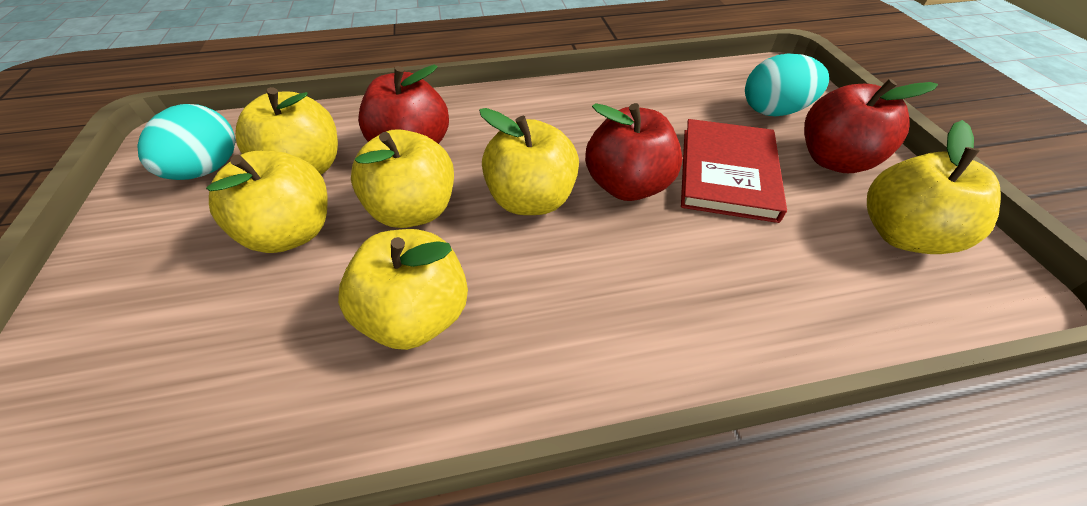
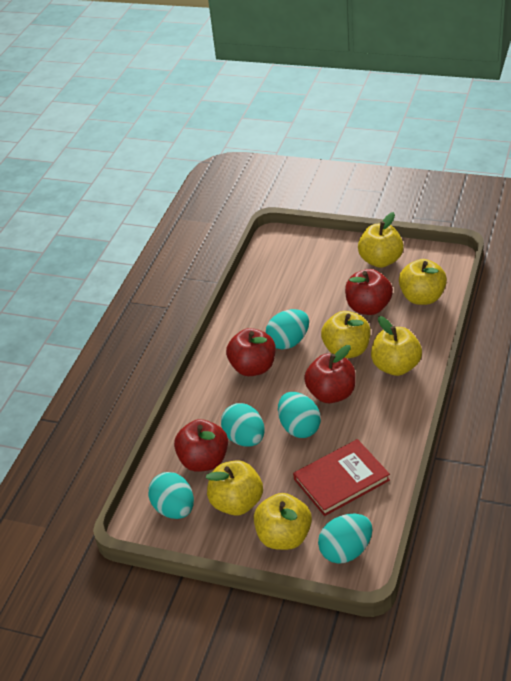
red apple: [358,65,449,144] [585,103,683,201] [804,79,938,173] = 3 -> [174,419,228,472] [226,328,276,376] [304,345,356,403] [345,269,393,315] = 4
turquoise egg: [137,104,235,180] [745,54,829,117] = 2 -> [148,472,194,519] [221,403,265,447] [266,309,309,349] [278,392,321,438] [318,514,372,564] = 5

